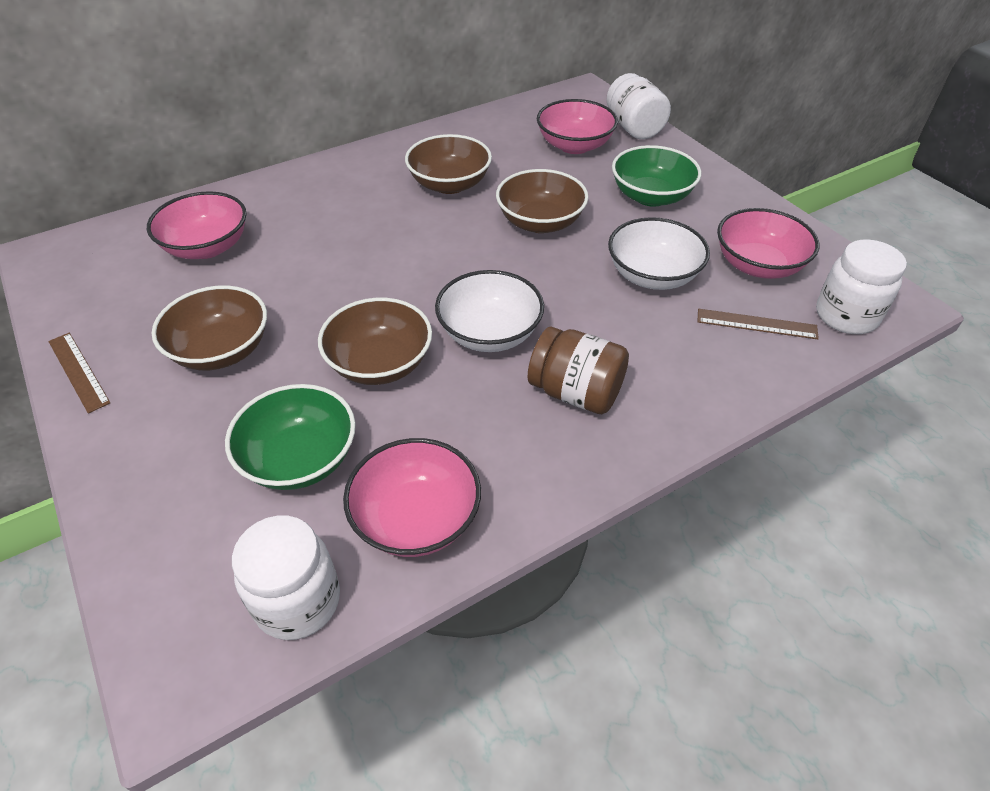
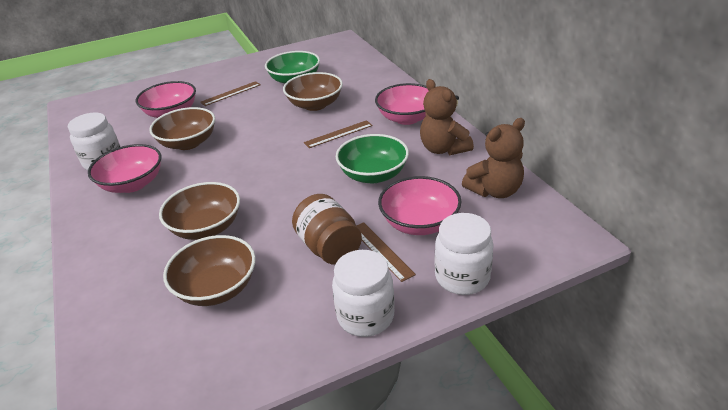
brown ruler: [48,333,110,414] [697,309,819,339] = 2 -> [200,81,261,106] [304,120,373,148] [356,222,416,282] = 3
brown teddy bear: none = 0 -> [420,79,474,156] [462,118,525,198] = 2
white bowl: [435,270,544,352] [608,217,710,290] = 2 -> none = 0

